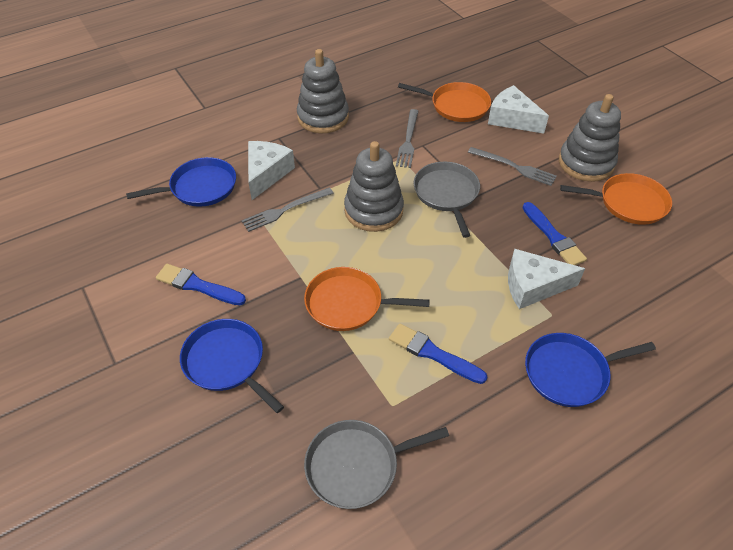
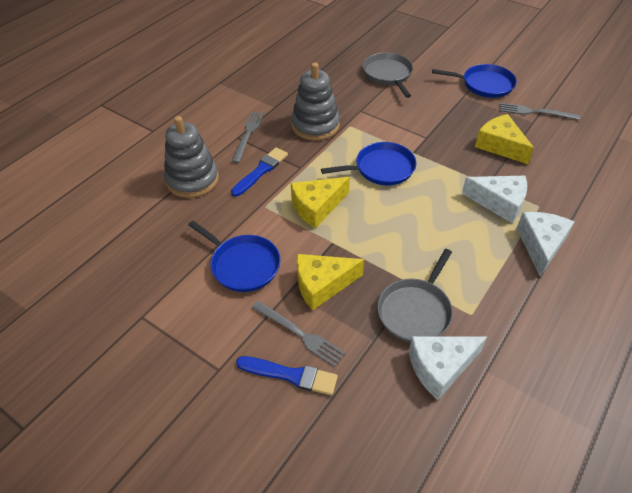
blue brush: [156,264,246,305] [389,323,487,384] [523,202,587,265] = 3 -> [231,147,288,197] [236,356,338,395] = 2
grey stacking toy: [297,49,349,134] [344,141,404,232] [559,94,621,182] = 3 -> [164,116,219,198] [291,62,340,141] = 2
orange pan: [304,267,430,331] [398,82,491,122] [560,173,672,225] = 3 -> none = 0
yellow cheese: none = 0 -> [291,177,350,228] [297,254,364,310] [475,114,534,164] = 3

